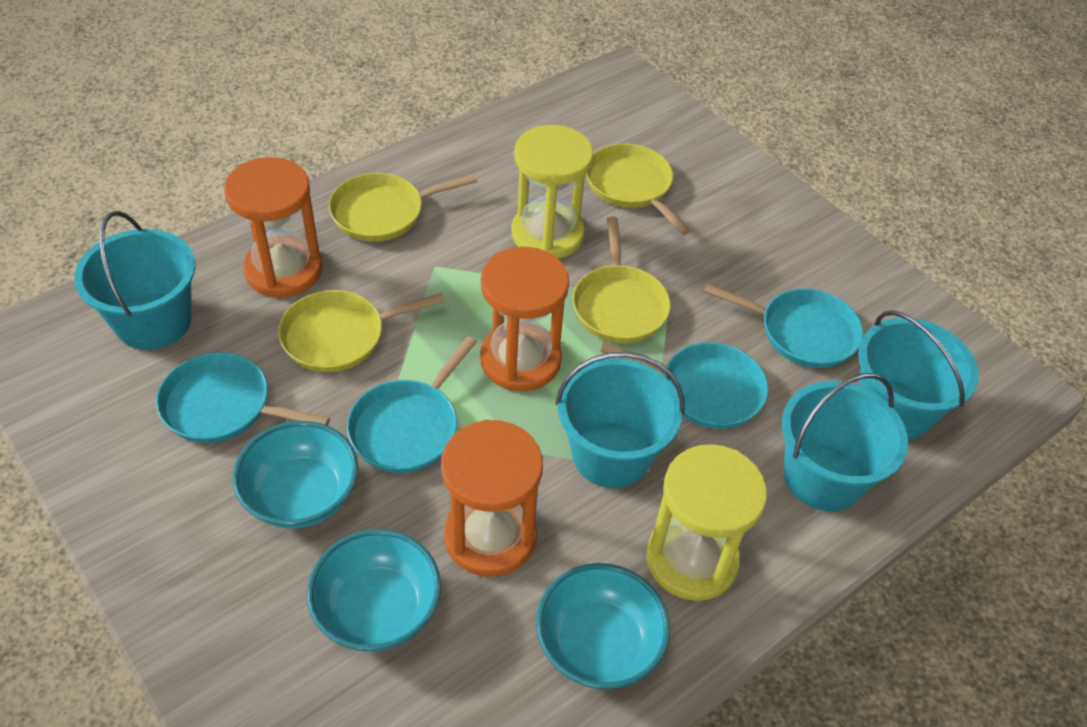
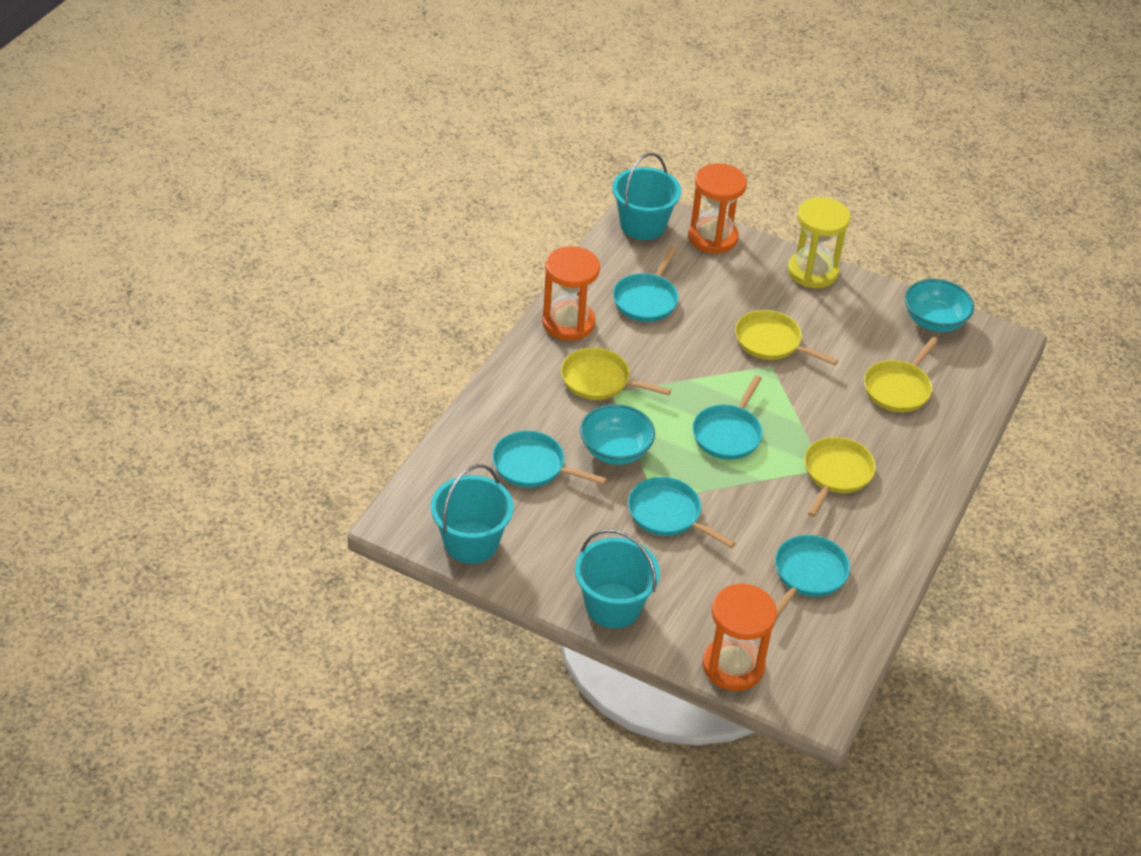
turquoise bowl: [233,421,358,528] [307,529,441,652] [536,563,670,689] = 3 -> [580,404,655,465] [905,279,974,332] = 2
turquoise bucket: [74,211,195,350] [556,352,684,488] [782,373,908,511] [858,310,979,441] = 4 -> [431,464,514,564] [575,529,660,628] [612,153,681,240] = 3
turquoise pan: [156,352,330,443] [347,336,477,473] [600,342,768,429] [704,284,863,368] = 4 -> [492,431,607,487] [613,247,679,322] [628,477,736,548] [692,375,763,460] [775,535,850,619] = 5
yellow hourglass: [511,125,594,259] [646,444,767,601] = 2 -> [788,197,850,288] = 1

